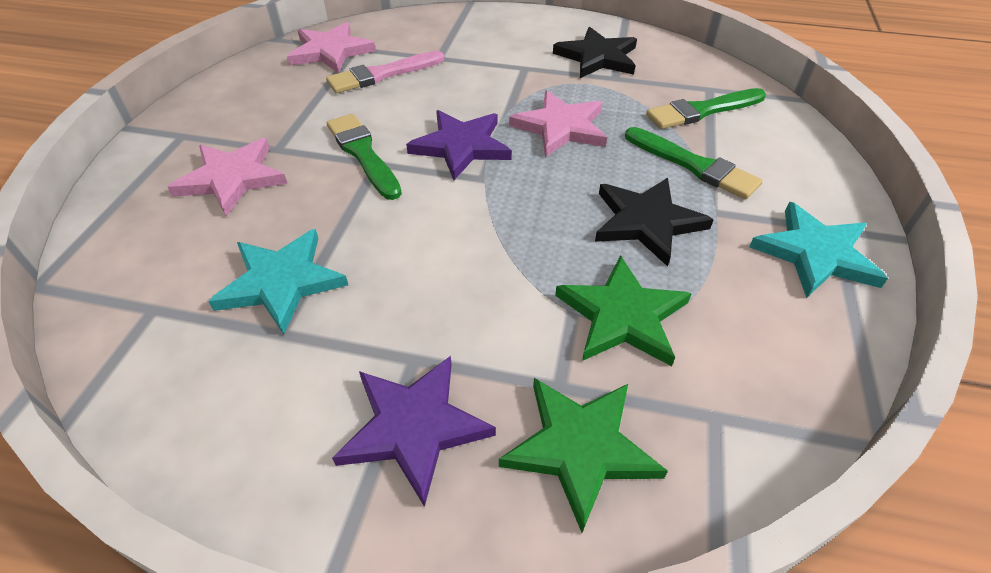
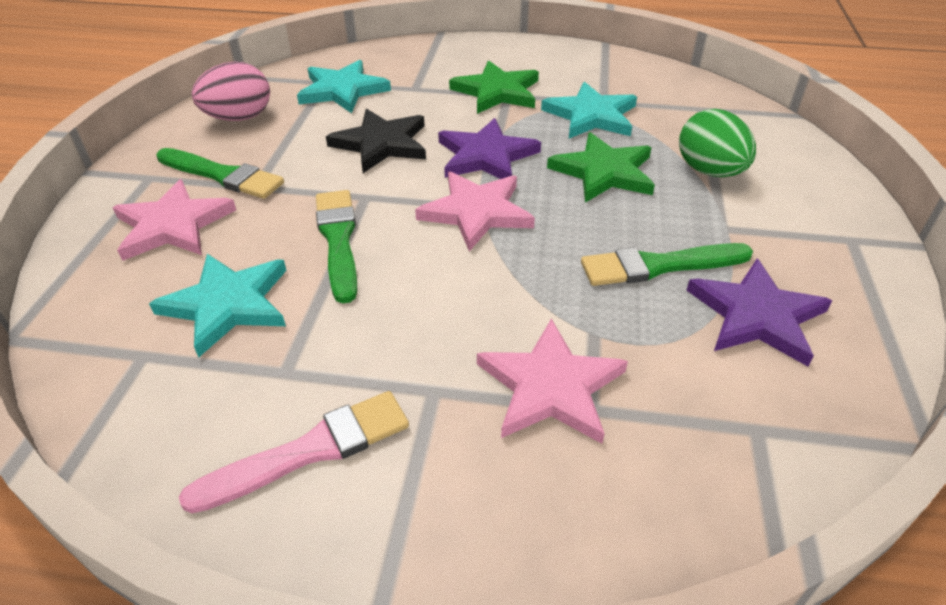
black star: [553,27,637,78] [595,178,714,267] = 2 -> [326,109,426,173] = 1
green egg: none = 0 -> [679,109,756,177] = 1
pink egg: none = 0 -> [192,61,270,121] = 1
turquoise star: [208,229,348,335] [749,202,888,298] = 2 -> [149,254,287,358] [297,60,391,113] [541,82,637,138] = 3

